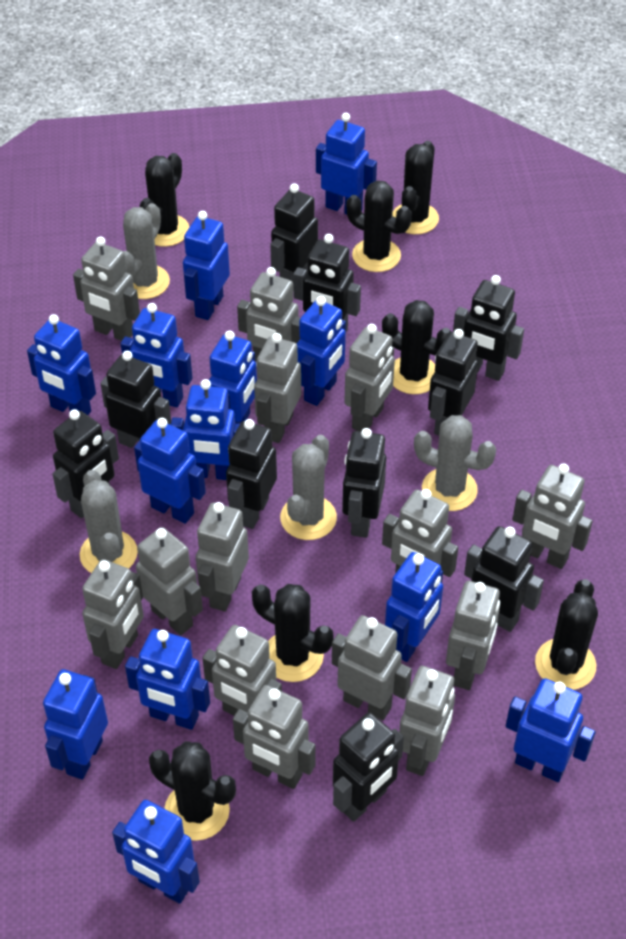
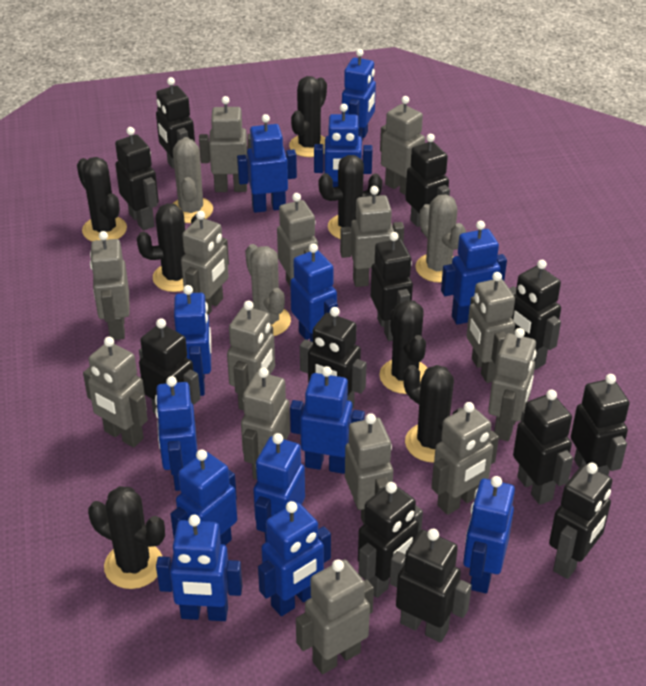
black robot: [52,409,119,518] [100,351,171,448] [226,419,277,529] [270,183,318,291] [294,234,361,332] [333,712,404,822] [342,428,386,538] [428,329,478,436] [453,275,524,381] [464,526,544,632] = 10 -> [115,127,159,230] [139,318,201,414] [156,77,195,168] [300,307,367,408] [358,482,423,598] [371,232,413,341] [390,529,472,642] [405,134,450,233] [509,260,561,370] [513,390,573,505] [549,463,612,579] [571,374,630,476] = 12
grey cactus: [80,470,138,573] [123,203,170,299] [280,435,337,540] [414,415,496,511] = 4 -> [173,137,213,223] [245,244,291,336] [415,194,466,283] = 3

